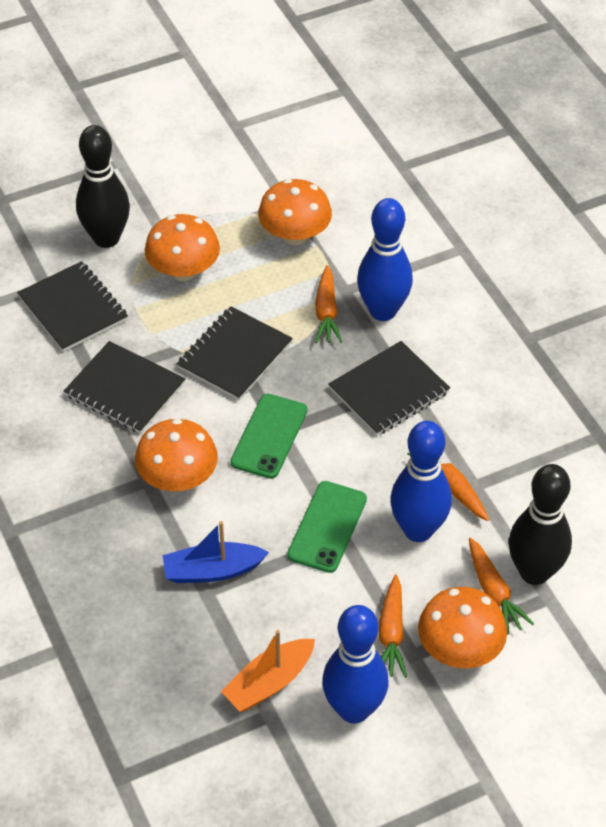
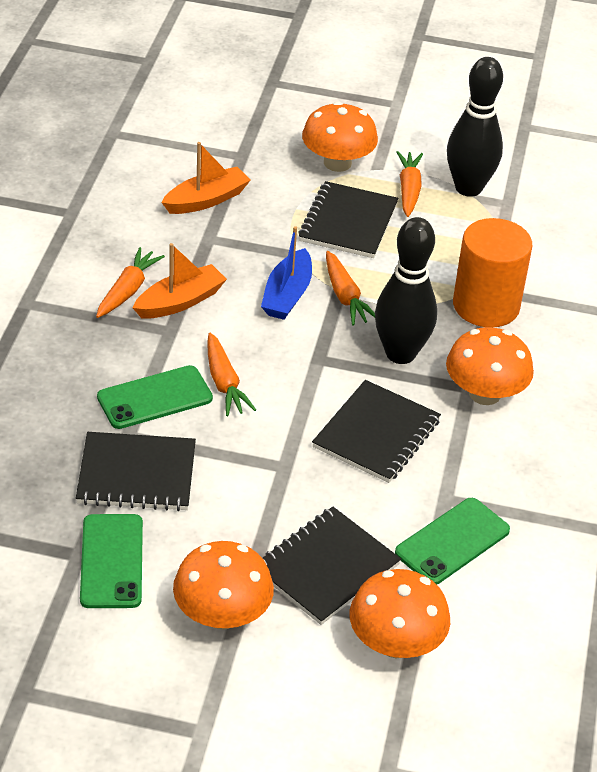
blue bowling pin: [322,605,388,723] [357,198,413,321] [390,421,452,542] = 3 -> none = 0
green phone: [230,394,307,479] [287,481,367,573] = 2 -> [80,514,143,608] [97,365,213,429] [395,498,510,585] = 3
orange boat: [221,630,315,712] = 1 -> [133,243,227,319] [161,142,251,214] = 2
orange cylinder: none = 0 -> [453,218,532,327] = 1

